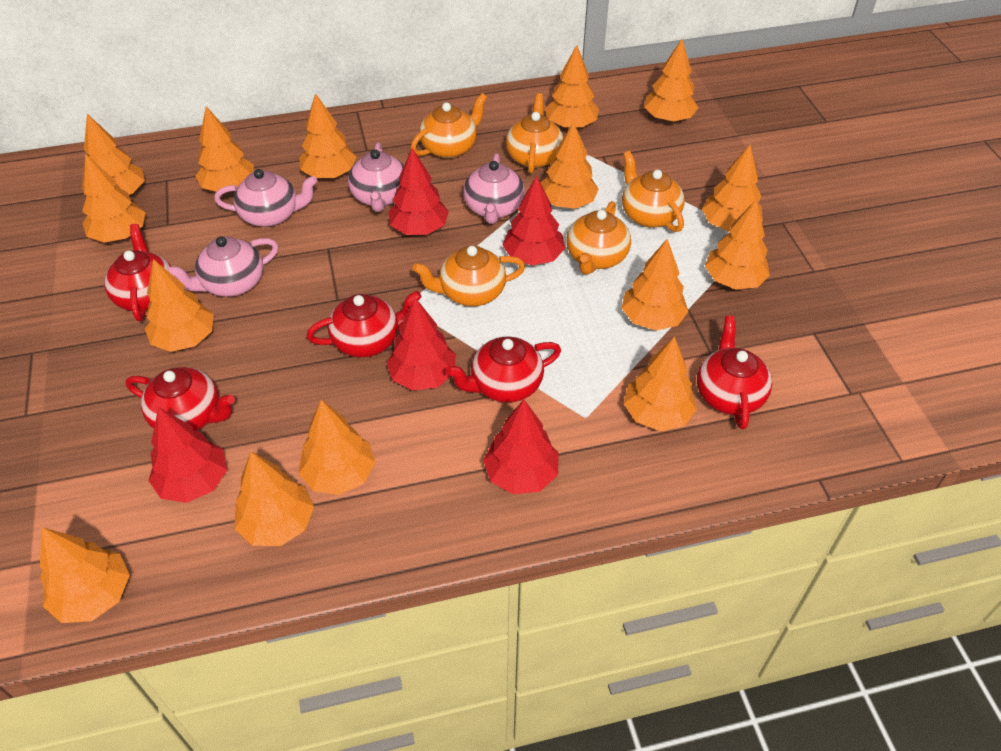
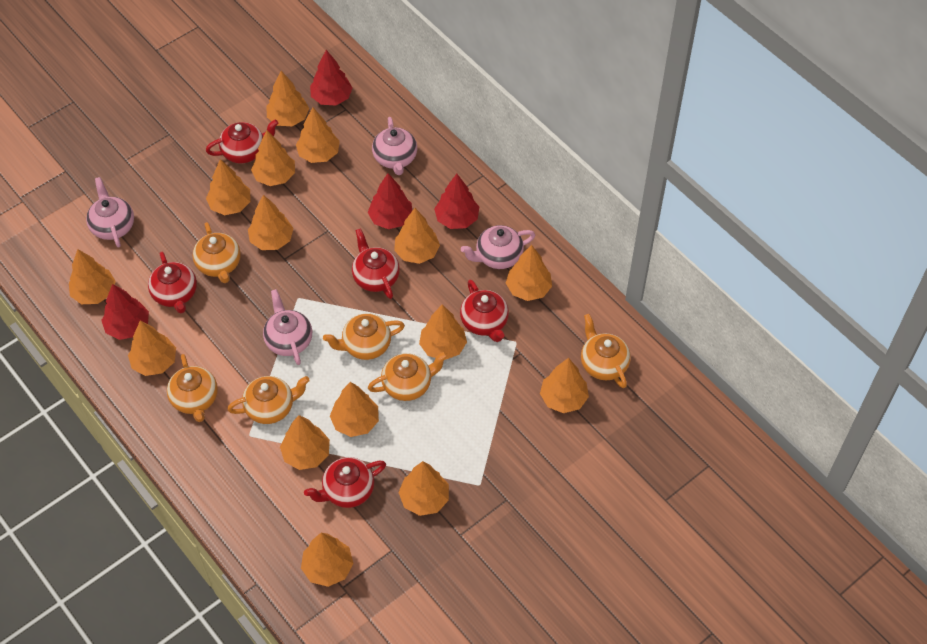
orange teapot: [411,93,487,159] [413,246,525,306] [506,93,564,174] [566,201,631,275] [622,151,685,232] = 5 -> [167,354,218,422] [193,222,241,283] [227,376,310,424] [323,313,405,360] [368,352,448,401] [581,314,631,388] = 6
red tree: [148,407,227,503] [386,298,456,391] [388,148,449,235] [483,400,559,494] [503,176,565,265] = 5 -> [101,284,149,340] [310,50,352,106] [368,173,412,229] [434,174,479,229] = 4

